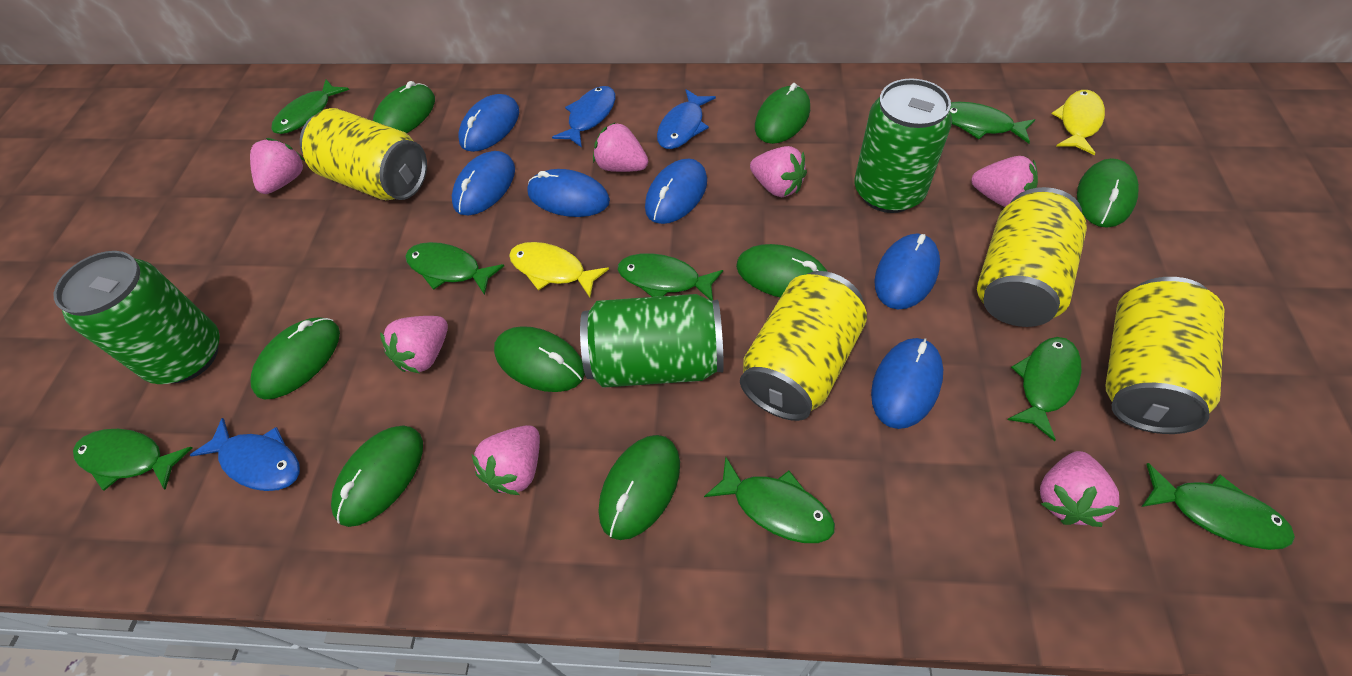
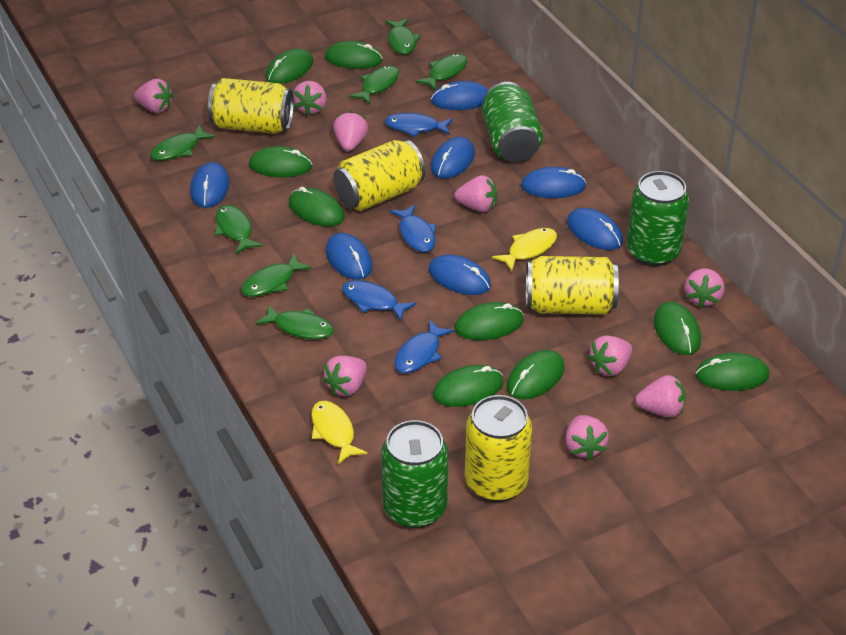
blue fish: [190,418,300,491] [552,86,615,148] [657,89,716,149] = 3 -> [342,280,416,321] [384,113,453,137] [390,205,436,252] [394,320,454,373] = 4
blue mouse: [452,151,515,215] [458,94,519,152] [527,169,610,217] [645,158,707,224] [871,338,943,429] [874,233,940,309] = 6 -> [190,162,230,208] [326,233,372,280] [429,255,491,295] [431,81,488,110] [431,137,475,179] [521,167,586,198] [567,208,623,250] = 7
green fish: [73,429,192,491] [271,79,349,134] [405,242,504,295] [618,253,723,301] [704,456,835,543] [950,102,1035,144] [1007,337,1082,441] [1141,463,1295,550] = 8 -> [150,125,215,161] [215,205,262,254] [241,254,312,297] [256,305,334,339] [349,65,399,104] [385,19,420,55] [416,54,467,91] = 7
green mouse: [250,318,340,400] [331,425,423,527] [373,81,435,133] [494,326,585,392] [598,435,680,540] [736,244,828,298] [755,83,810,144] [1077,158,1139,228] = 8 -> [249,146,312,177] [265,49,314,84] [289,187,345,227] [325,41,383,69] [433,365,504,407] [454,302,524,340] [507,350,564,399] [654,302,701,355] [695,353,769,391] = 9
pink strawberry: [250,138,305,194] [380,316,448,373] [472,425,540,495] [593,122,648,172] [750,146,807,197] [971,156,1038,207] [1040,451,1119,527] = 7 -> [134,79,173,113] [293,81,326,115] [322,356,367,396] [333,111,368,151] [454,175,497,212] [565,415,609,460] [588,335,632,376] [635,375,686,417] [685,268,725,308] = 9

